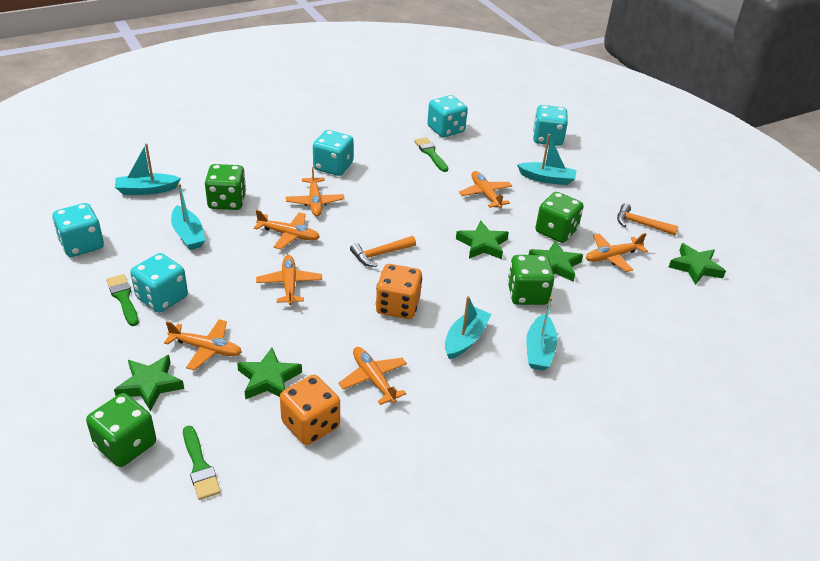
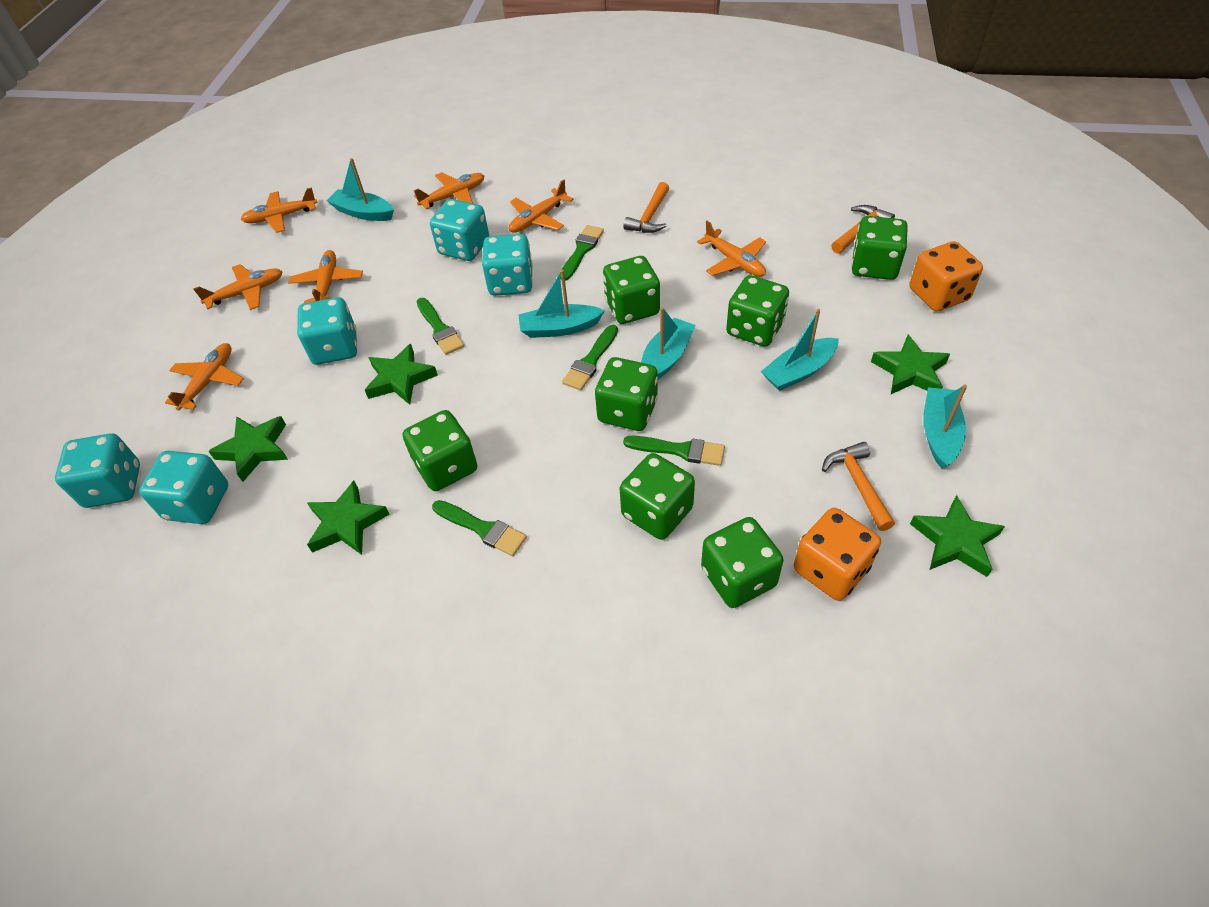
green brush: [106,274,139,326] [183,426,221,500] [414,137,448,172] = 3 -> [416,298,464,355] [432,500,527,556] [560,225,604,281] [562,325,618,390] [623,436,725,466] = 5
green dice: [86,393,156,467] [205,164,246,210] [508,255,554,305] [535,192,584,243] = 4 -> [403,410,477,491] [595,357,658,431] [603,256,660,324] [620,453,695,540] [701,517,784,608] [726,275,789,347] [851,216,908,280] = 7
orange hammer: [350,236,416,267] [617,203,679,236] = 2 -> [623,182,669,233] [822,442,895,531] [831,205,895,254] = 3

